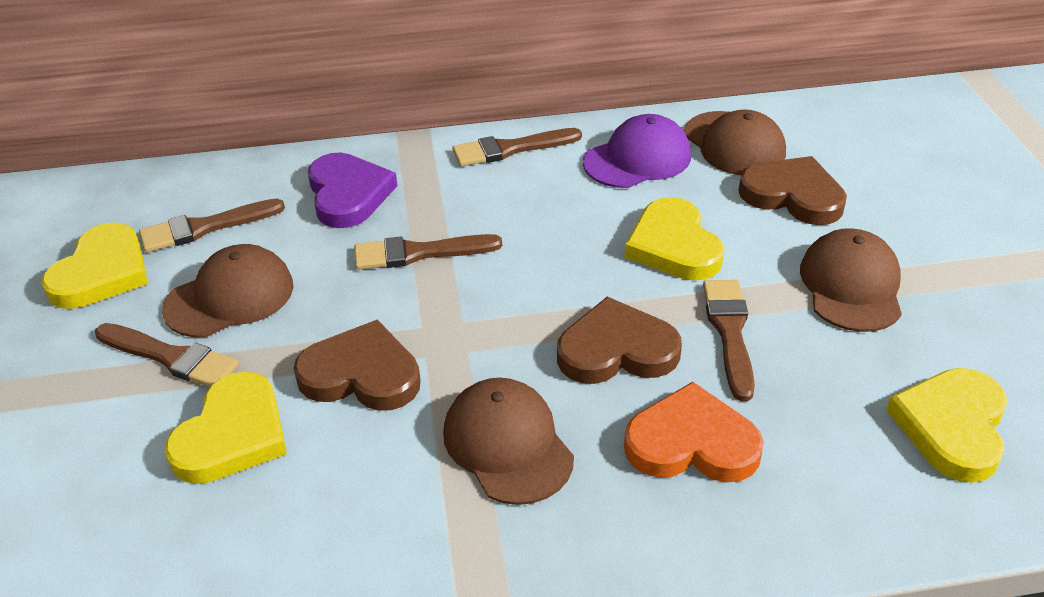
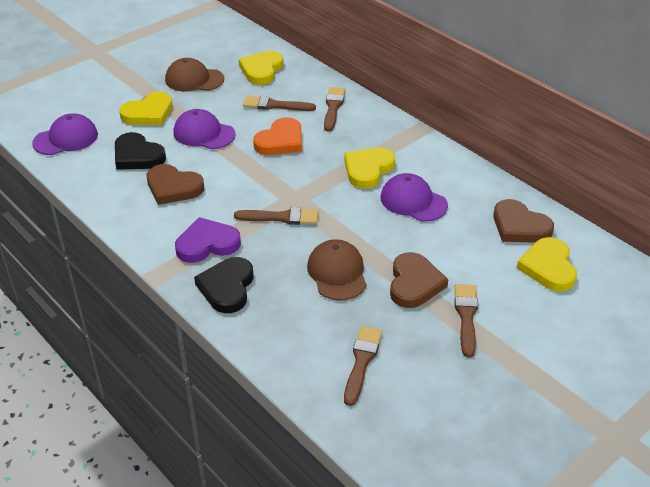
black heart: none = 0 -> [115,132,166,170] [194,257,254,313] = 2
brown cap: [162,244,293,337] [443,378,574,505] [684,110,786,175] [800,228,902,332] = 4 -> [165,58,224,91] [307,239,367,300] = 2
purple cap: [583,114,691,188] = 1 -> [32,113,98,155] [173,109,236,149] [380,173,448,222] = 3

